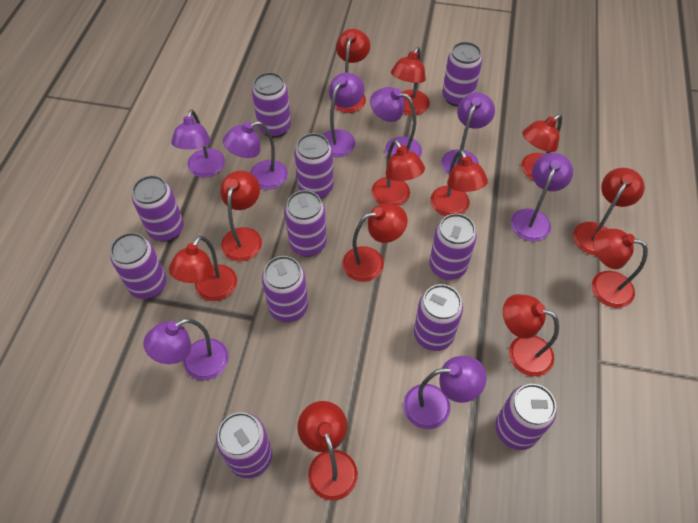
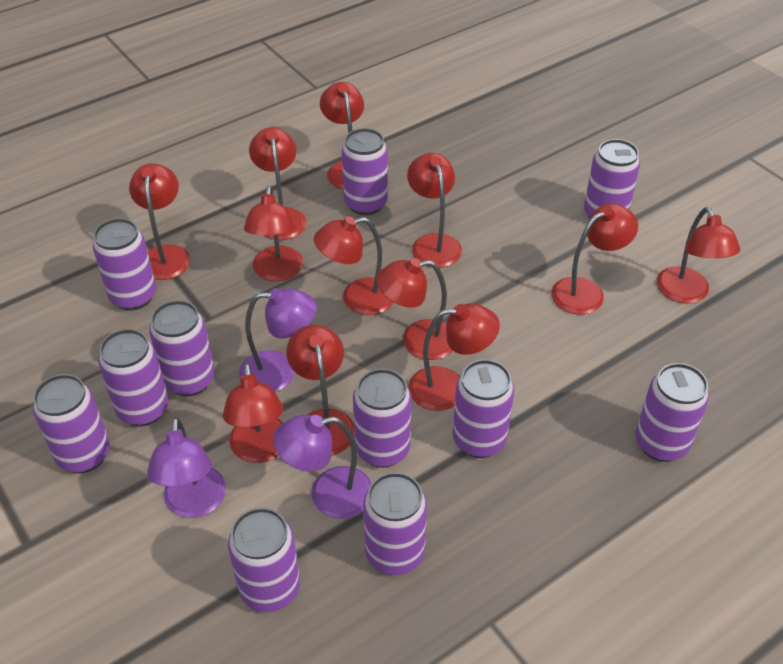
purple lamp: [143,318,229,380] [171,109,225,177] [223,121,288,190] [323,73,365,157] [370,87,422,158] [403,356,487,429] [441,93,495,174] [511,153,573,241] = 8 -> [147,417,226,518] [239,288,317,392] [273,415,372,519] = 3

